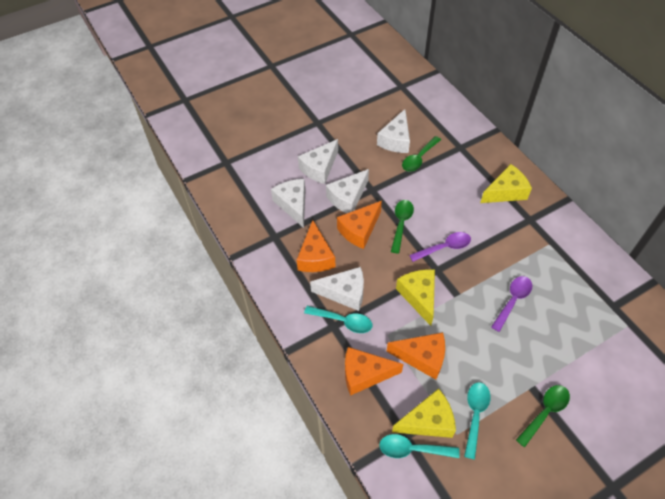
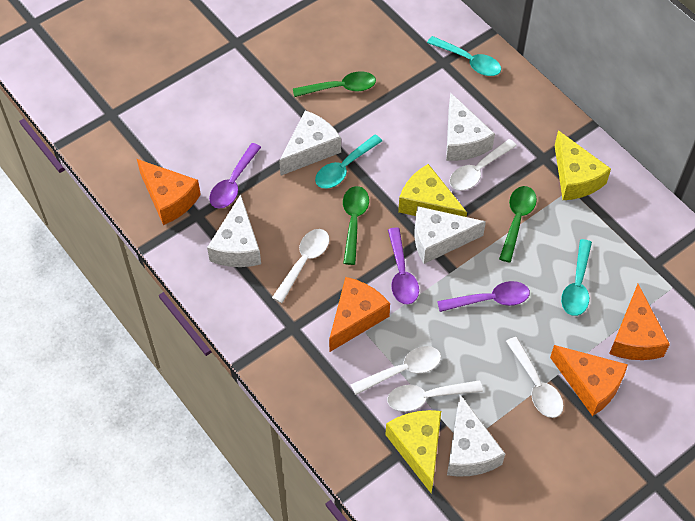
purple spoon: [409,232,471,262] [491,276,532,332] = 2 -> [209,143,261,209] [388,228,419,304] [437,281,530,312] = 3
white spoon: none = 0 -> [272,229,329,303] [350,346,441,395] [387,380,483,412] [449,139,517,191] [506,337,563,418] = 5

